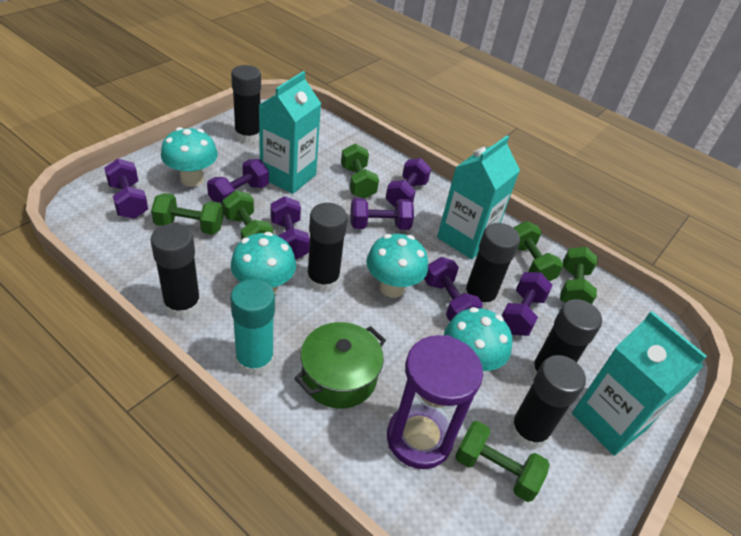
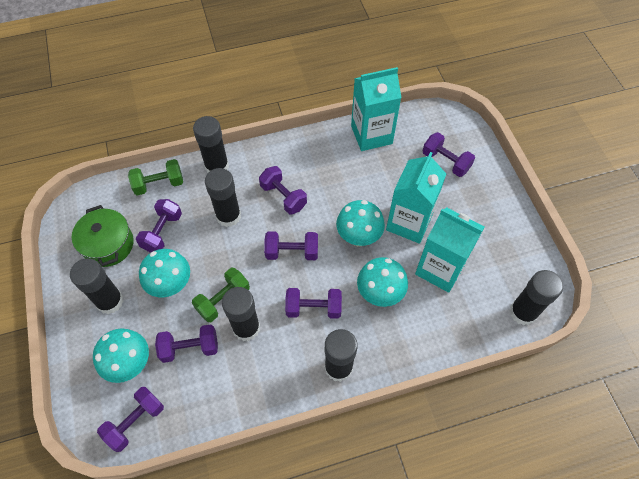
green dumbbell: [151,193,224,235] [222,191,273,240] [341,143,379,199] [455,421,550,502] [513,221,564,281] [560,247,598,304] = 6 -> [128,159,183,196] [192,268,250,322] = 2
purple hourglass: [387,335,483,469] = 1 -> none = 0
turquoise glue stick: [230,279,275,376] = 1 -> none = 0

